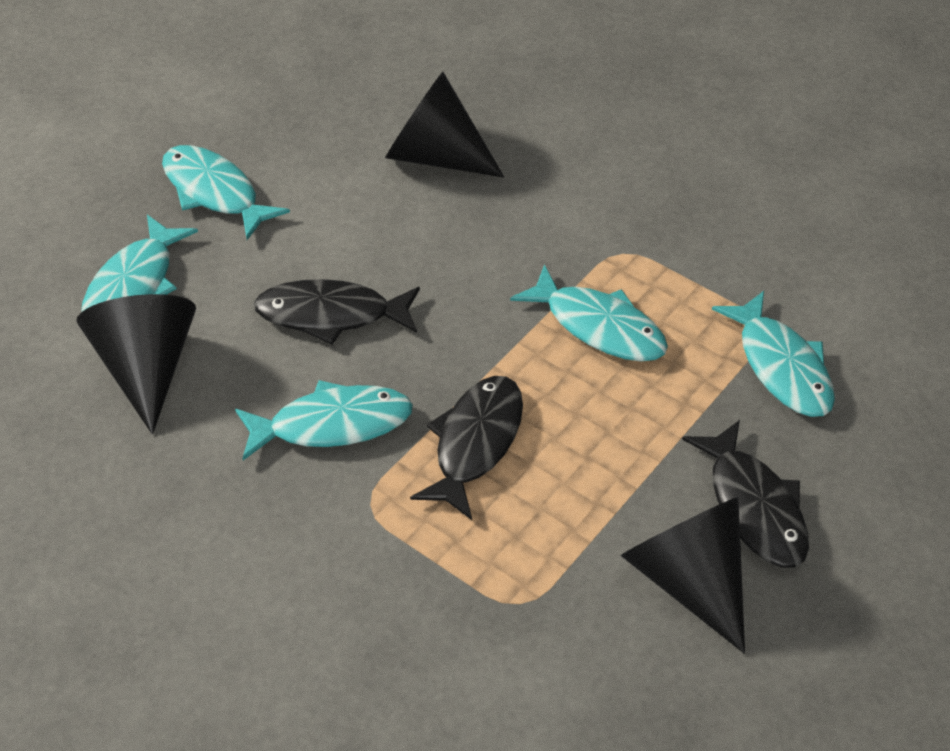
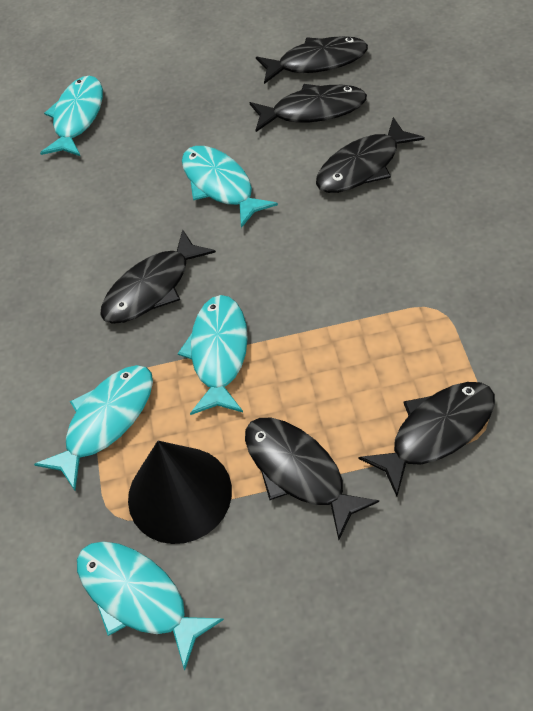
black cone: [76,294,196,434] [385,72,504,178] [621,497,745,653] = 3 -> [128,441,232,544] = 1
black fish: [254,279,420,345] [410,376,523,520] [682,420,809,568] = 3 -> [100,229,216,324] [245,418,379,540] [249,84,367,132] [256,36,368,84] [316,117,425,193] [358,382,495,496] = 6

